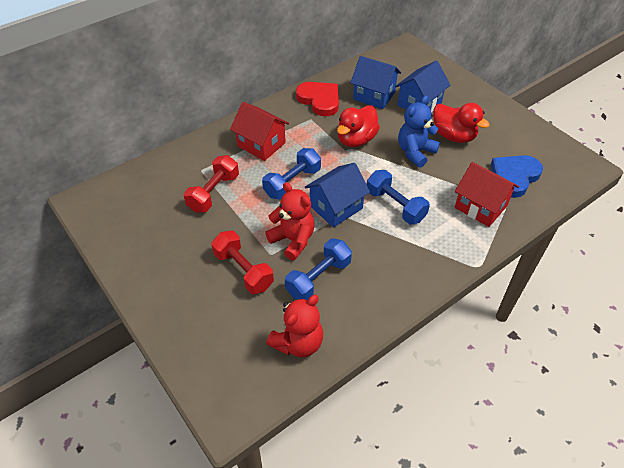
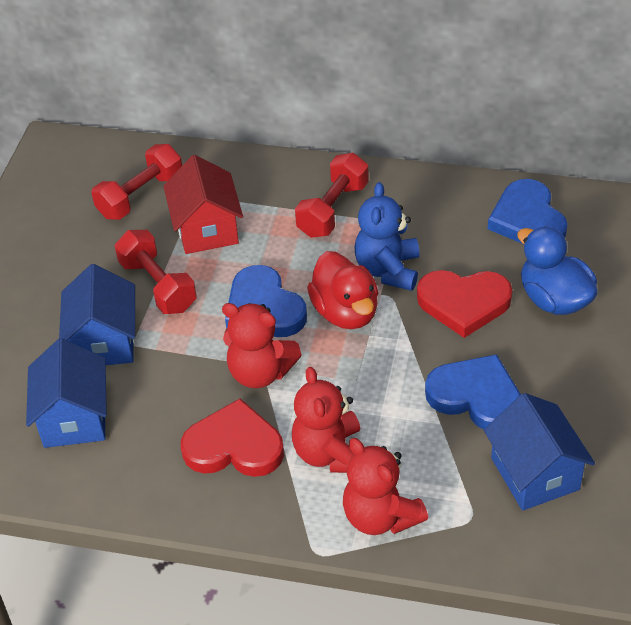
blue duck: none = 0 -> [517,226,598,315] = 1
blue dumbbell: [262,148,321,200] [285,238,352,300] [367,170,430,224] = 3 -> none = 0
blue heart: [491,155,543,198] = 1 -> [225,265,307,337] [425,354,521,430] [488,179,567,244] = 3
red duck: [337,105,380,147] [433,103,490,143] = 2 -> [307,251,378,329] = 1
red dumbbell: [184,155,239,213] [211,231,274,294] = 2 -> [91,144,182,220] [115,230,197,314] [295,153,369,238] = 3
red heart: [296,82,339,116] = 1 -> [181,399,284,477] [417,270,512,338] = 2
red house: [230,102,289,161] [455,162,519,227] = 2 -> [163,155,243,254] = 1
red teddy bear: [265,182,315,260] [266,295,323,358] = 2 -> [222,303,302,388] [292,367,360,473] [343,438,428,535] = 3

